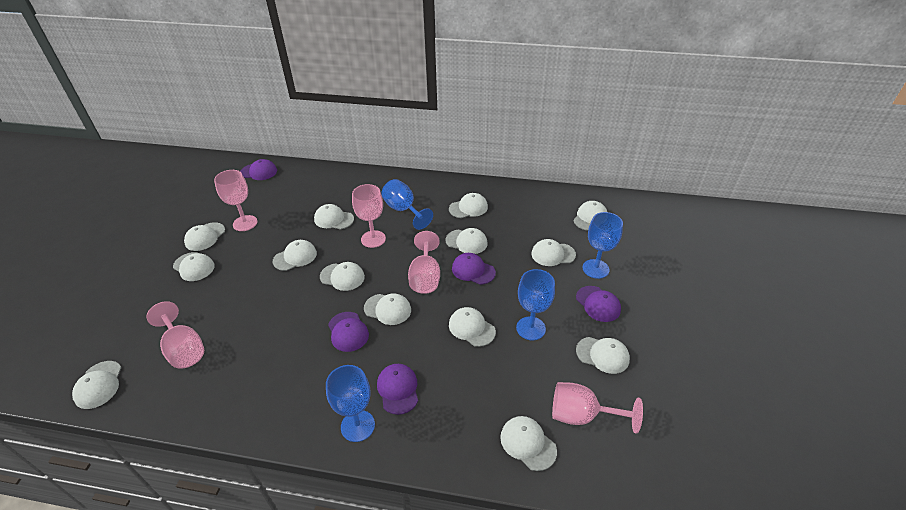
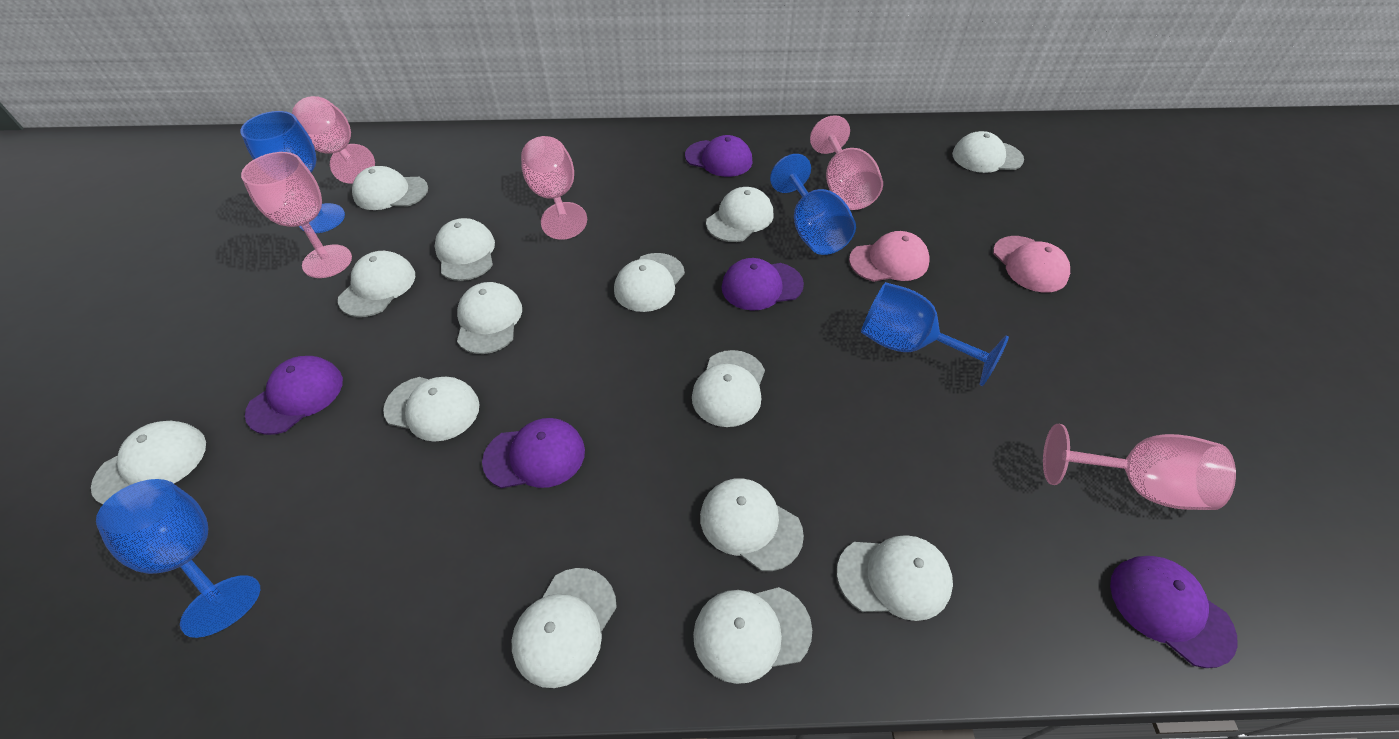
pink cap: none = 0 -> [849,231,930,282] [993,236,1070,292] = 2

